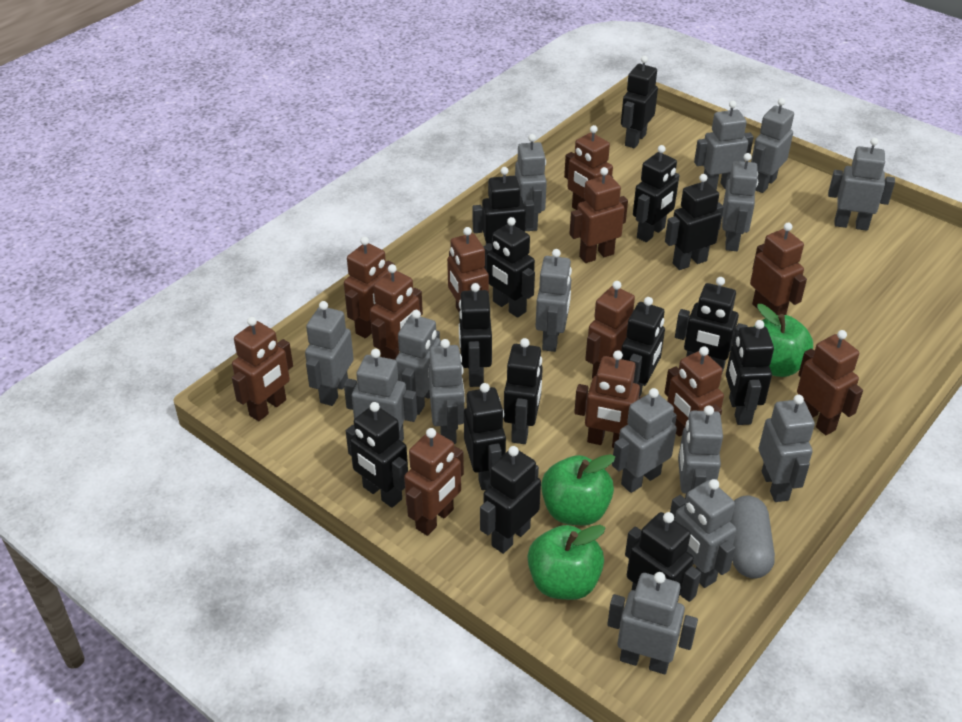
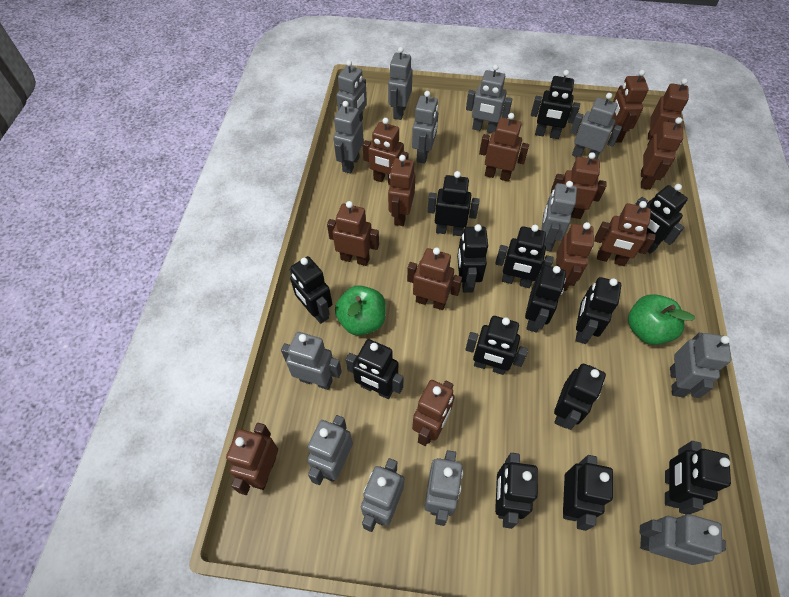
brown robot: [232,317,293,421] [344,237,394,338] [370,264,423,360] [404,428,464,536] [447,227,489,312] [564,125,613,210] [569,167,628,263] [574,350,642,448] [585,281,635,379] [664,346,724,436] [750,222,807,315] [797,330,863,435] = 12 -> [226,423,278,495] [327,201,379,266] [363,118,408,185] [388,155,415,226] [407,247,462,310] [412,380,455,446] [479,113,529,182] [551,152,607,219] [556,222,594,291] [594,201,656,266] [612,70,649,142] [641,117,683,190] [648,78,689,145] = 13
green apple: [528,525,606,600] [541,454,615,526] [753,304,813,377] = 3 -> [335,285,386,336] [628,294,695,345] = 2
grey capsule: [730,496,775,579] = 1 -> none = 0
grey robot: [305,301,354,406] [344,349,417,442] [395,310,441,415] [429,339,465,444] [515,134,547,231] [535,249,572,352] [607,572,698,674] [612,388,677,493] [670,479,736,588] [678,405,723,499] [694,101,754,190] [722,153,758,251] [751,98,794,193] [759,395,815,502] [828,138,895,231] = 15 -> [281,332,342,390] [307,415,353,485] [333,101,364,174] [336,60,367,121] [361,458,404,532] [388,47,413,120] [412,91,438,164] [424,450,463,526] [466,64,512,133] [541,181,577,251] [570,93,622,159] [640,514,726,565] [670,333,731,398] = 13

